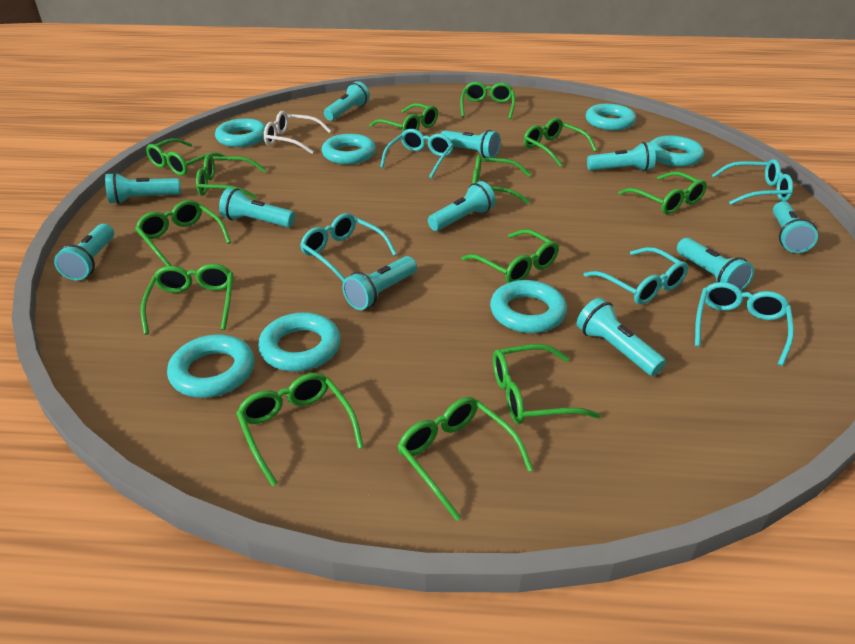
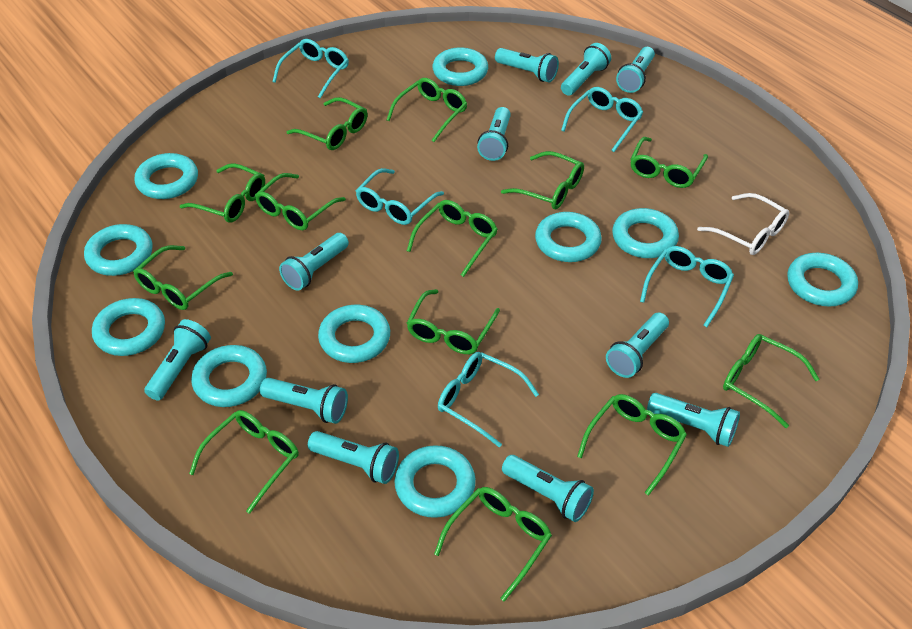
turquoise ring: [167,334,254,398] [215,118,266,147] [258,312,341,372] [322,134,376,164] [490,280,567,333] [586,103,636,130] [651,136,704,167] = 7 -> [84,224,153,276] [92,298,165,356] [134,153,198,199] [191,345,267,407] [318,305,390,363] [395,445,476,518] [433,47,488,86] [535,212,602,262] [612,208,679,258] [787,253,858,306] = 10

